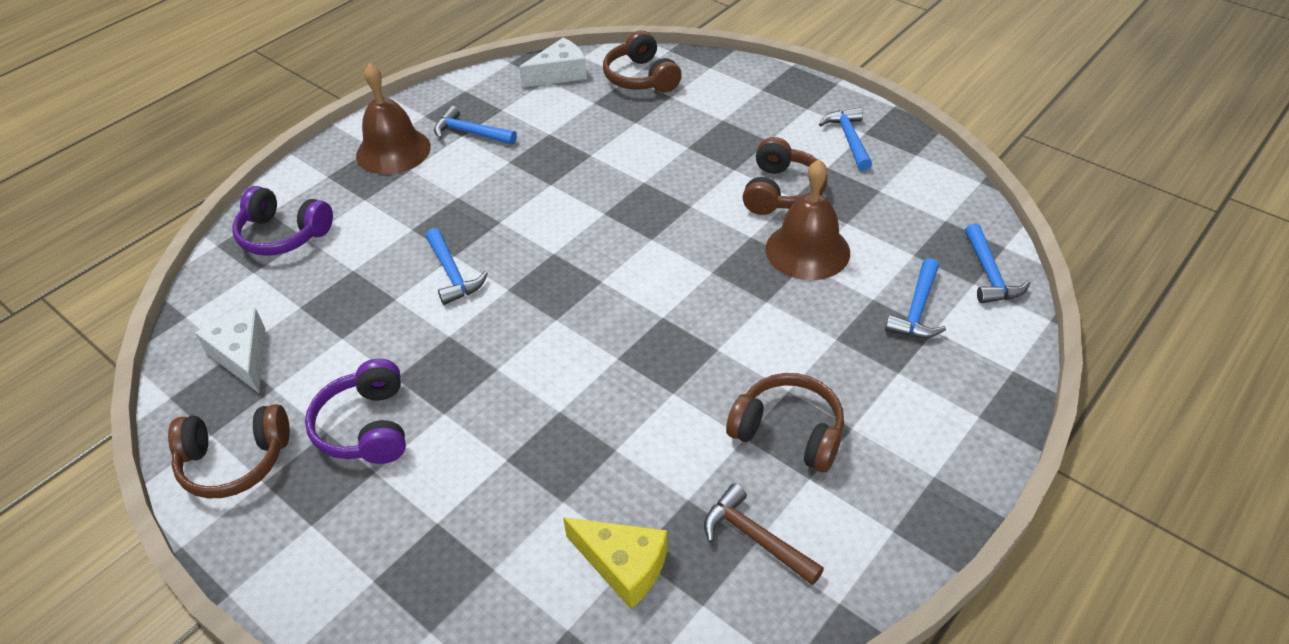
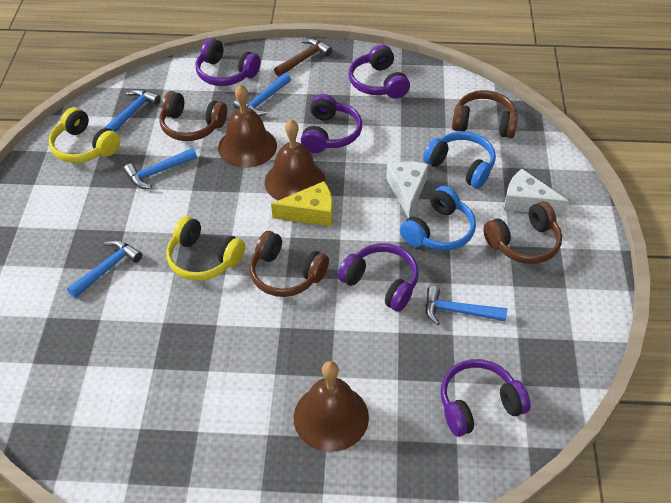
blue headphones: none = 0 -> [400,186,476,251] [423,131,496,189] = 2
brown bell: [356,63,431,174] [765,159,850,280] = 2 -> [218,84,277,168] [265,119,325,200] [294,361,369,452] = 3
purple headphones: [232,186,333,256] [305,358,406,464] = 2 -> [196,38,261,86] [301,94,362,153] [338,243,419,312] [349,44,410,99] [441,359,531,437] = 5
yellow headphones: none = 0 -> [49,107,120,163] [166,216,245,281] = 2

